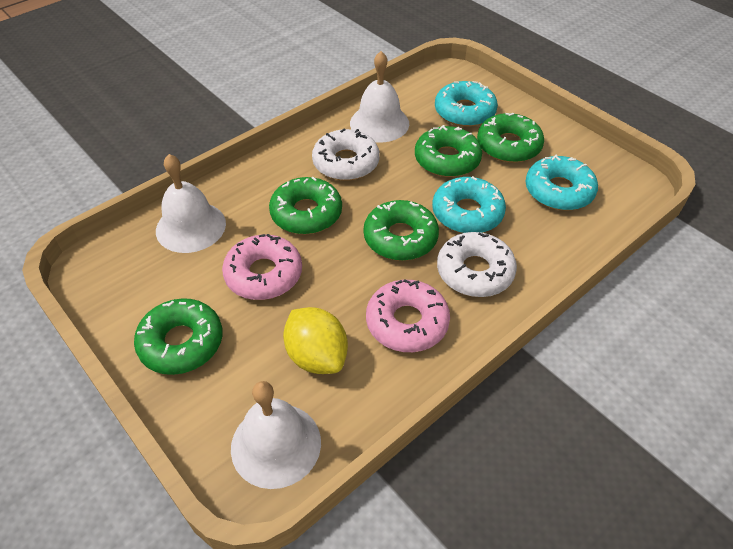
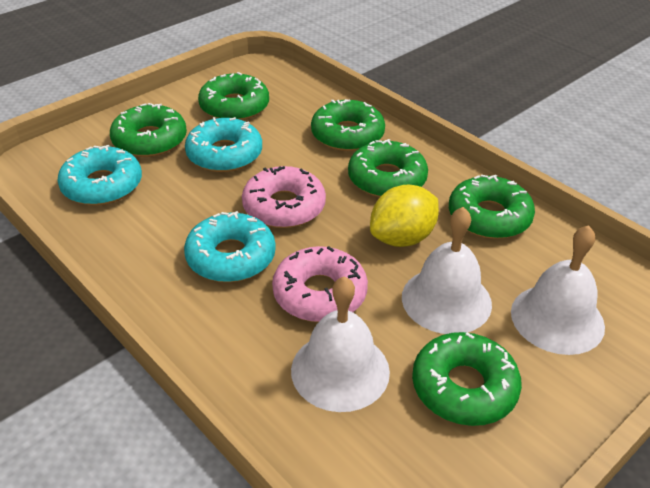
green donut: [134,298,223,375] [269,177,342,234] [363,200,439,261] [415,125,482,177] [477,113,544,163] = 5 -> [110,103,187,157] [198,72,269,120] [311,99,385,151] [348,139,428,197] [412,332,522,426] [449,175,535,239] = 6
white donut: [312,129,380,181] [437,232,517,297] = 2 -> none = 0

